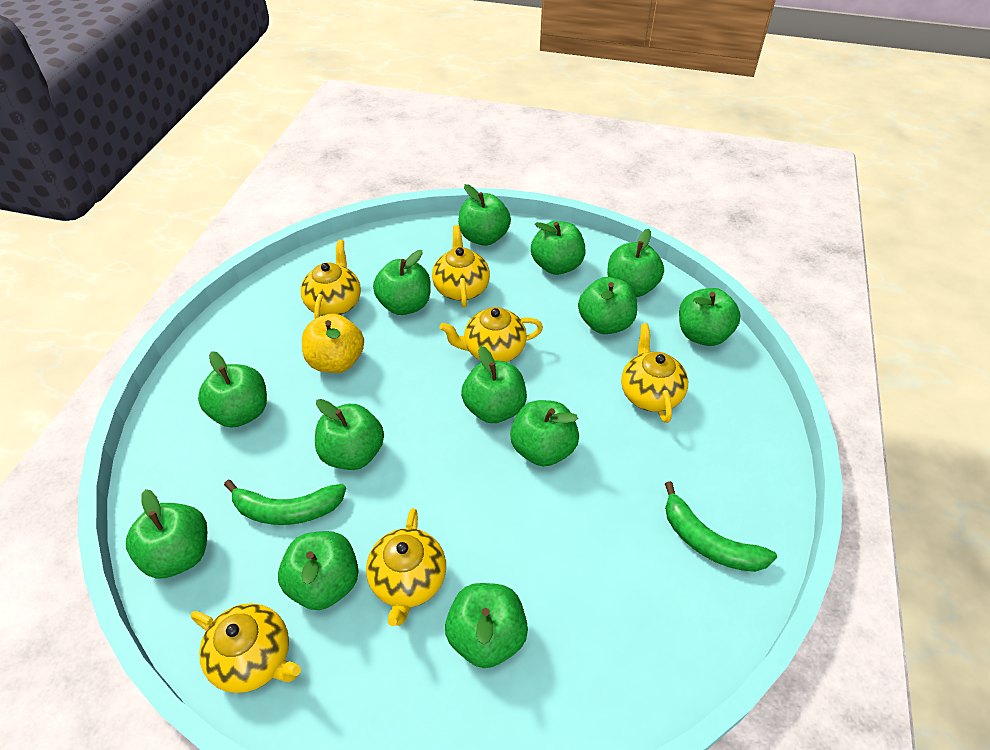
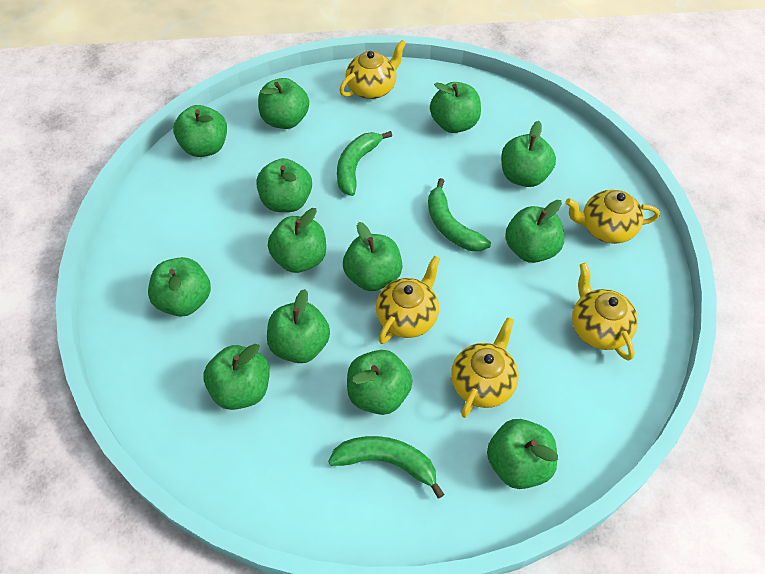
green banana: [224,480,346,525] [665,481,777,572] = 2 -> [328,436,445,498] [337,131,392,196] [428,178,491,251] = 3
yellow apple: [302,313,364,373] = 1 -> none = 0
yellow teapot: [191,603,301,693] [301,240,361,319] [366,508,446,626] [432,225,490,308] [439,307,543,362] [621,323,688,423] = 6 -> [339,40,406,99] [376,256,440,344] [451,317,519,418] [565,190,660,244] [572,263,638,361] = 5

